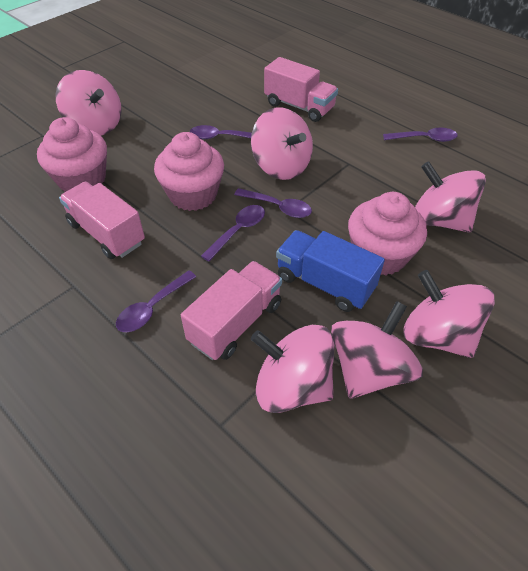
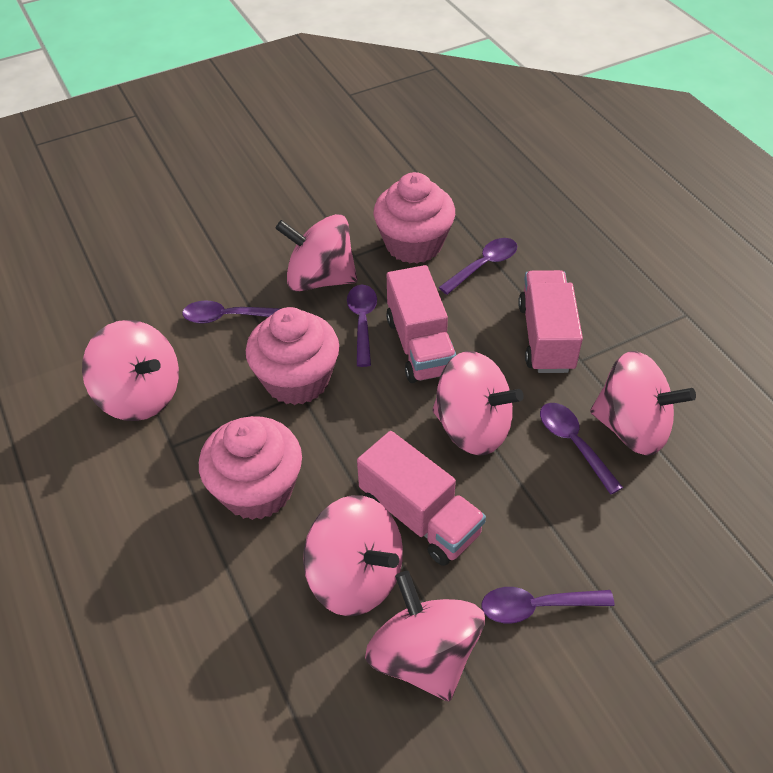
blue truck: [276,230,385,312] = 1 -> none = 0

